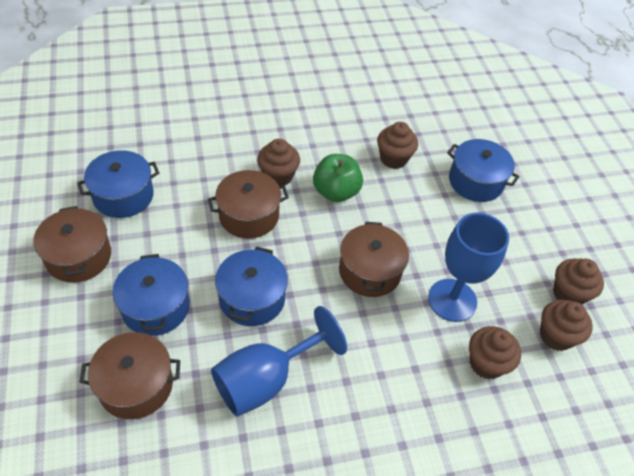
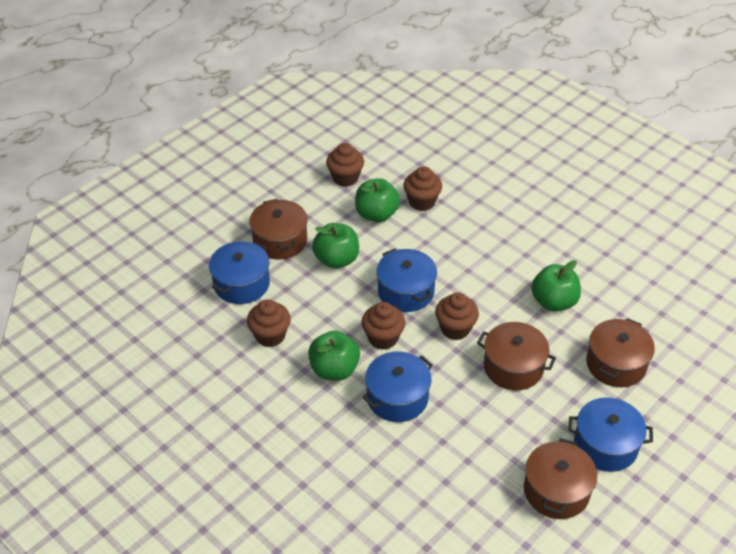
blue goblet: [211,306,347,417] [428,213,509,322] = 2 -> none = 0
green apple: [313,154,363,202] = 1 -> [308,331,360,381] [312,223,359,269] [355,178,400,222] [531,260,581,312] = 4

